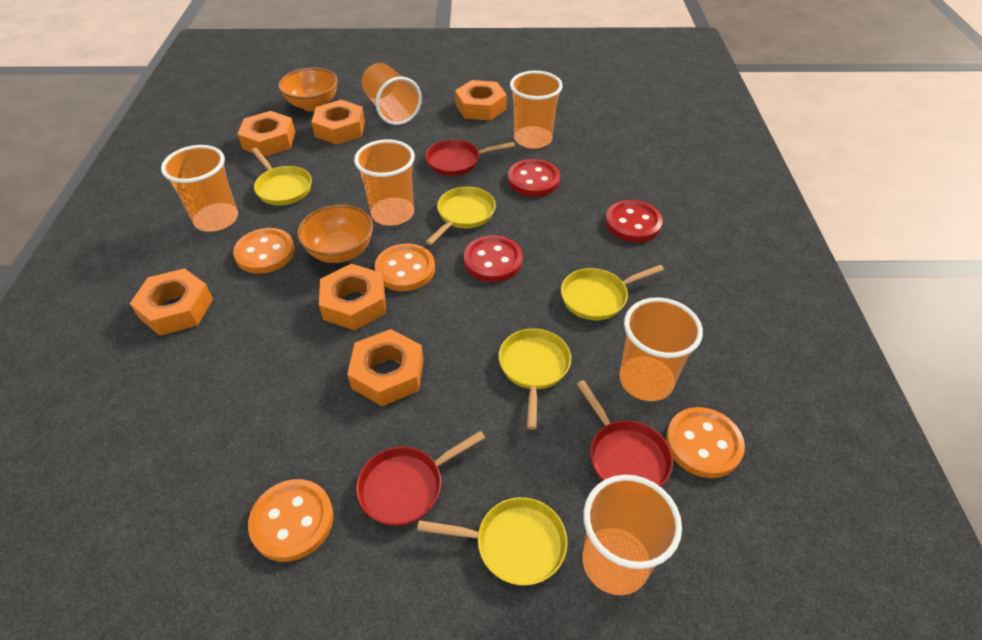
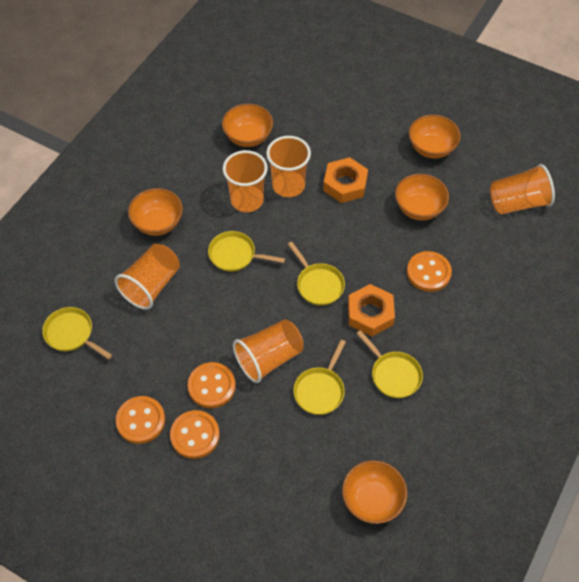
orange bowl: [278,68,338,111] [297,204,373,263] = 2 -> [128,188,183,236] [222,104,273,147] [342,460,407,524] [395,174,449,220] [409,115,461,159] = 5
orange cup: [161,145,238,232] [354,139,415,226] [362,63,422,125] [510,71,563,149] [582,475,682,595] [619,297,703,401] = 6 -> [115,244,180,310] [223,150,268,212] [233,319,304,383] [266,136,311,197] [490,164,555,214] = 5
orange nut: [130,268,213,336] [238,111,296,157] [311,100,365,145] [319,264,386,330] [347,329,423,406] [455,80,507,121] = 6 -> [323,157,368,203] [348,284,395,337] = 2
red button: [464,235,523,282] [508,159,560,197] [605,200,663,242] = 3 -> none = 0
red pan: [356,431,485,526] [425,139,515,176] [577,380,673,487] = 3 -> none = 0

